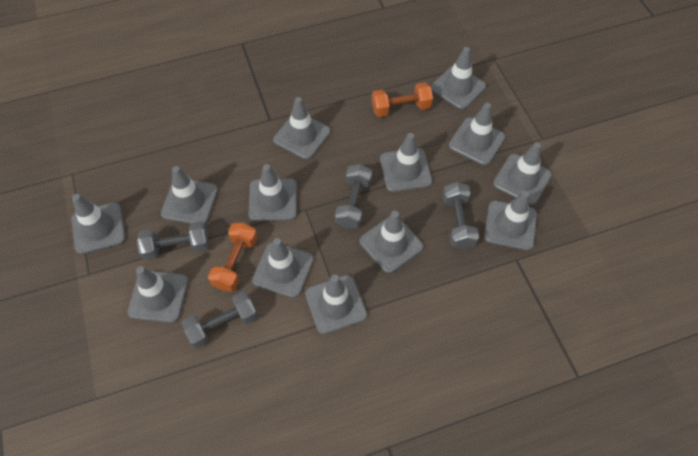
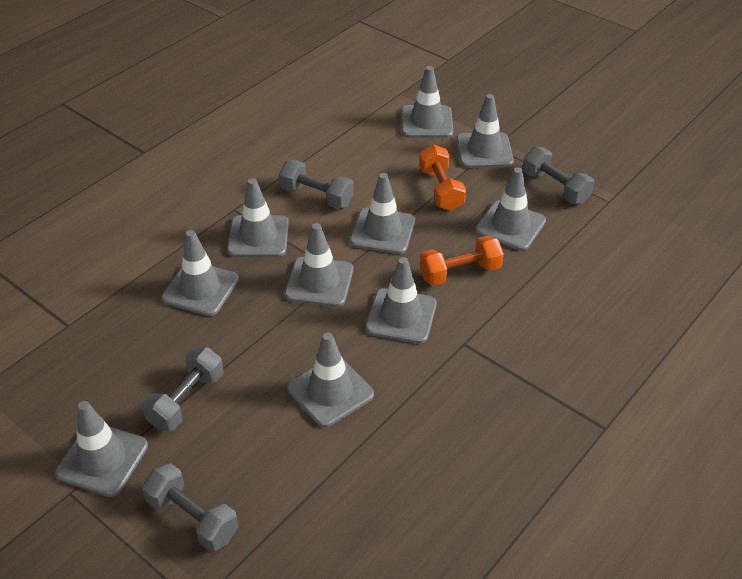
grey traffic cone: [72,194,126,254] [127,266,188,323] [161,166,218,224] [249,164,297,222] [252,238,314,298] [273,97,331,160] [305,275,367,334] [359,211,423,273] [380,133,432,192] [431,47,486,109] [449,103,505,165] [484,191,537,251] [493,143,552,205] = 13 -> [55,401,148,497] [161,230,239,316] [227,178,289,257] [285,223,353,307] [287,332,374,427] [350,173,415,254] [365,257,437,344] [401,66,453,138] [456,94,514,168] [475,168,546,251] = 10

